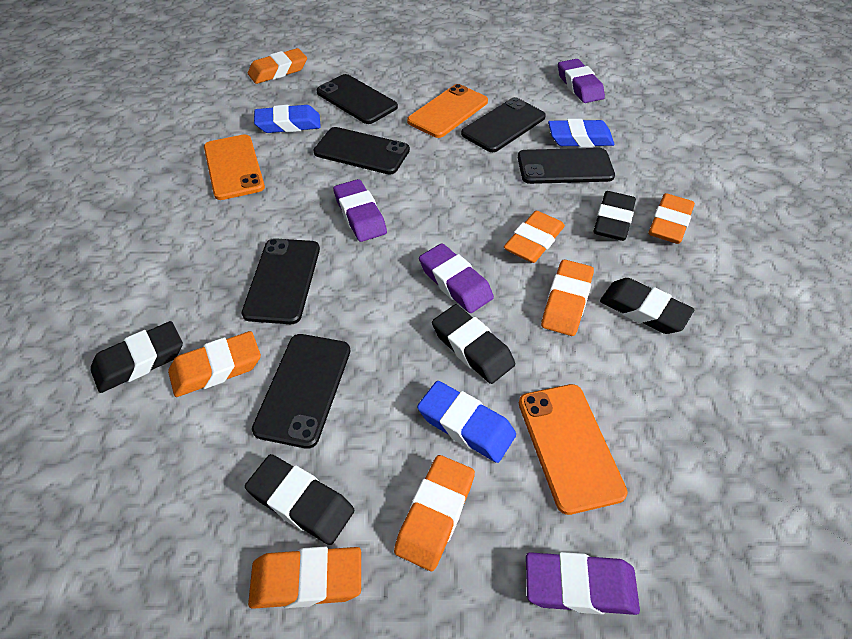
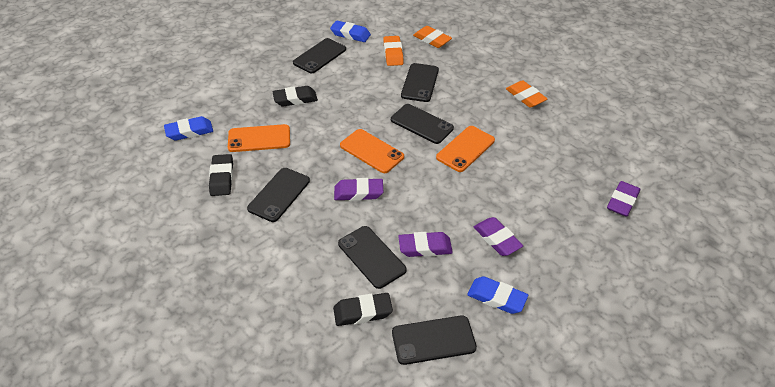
black eraser: [90,321,183,393] [245,454,354,545] [432,304,515,384] [593,191,636,241] [600,278,694,334] = 5 -> [209,154,233,196] [273,86,318,106] [333,293,393,326] = 3
orange eraser: [168,331,261,397] [248,48,307,84] [248,546,361,609] [394,455,475,571] [504,211,565,263] [541,259,594,336] [648,193,695,244] = 7 -> [383,36,404,66] [413,26,452,48] [506,80,547,108] = 3

